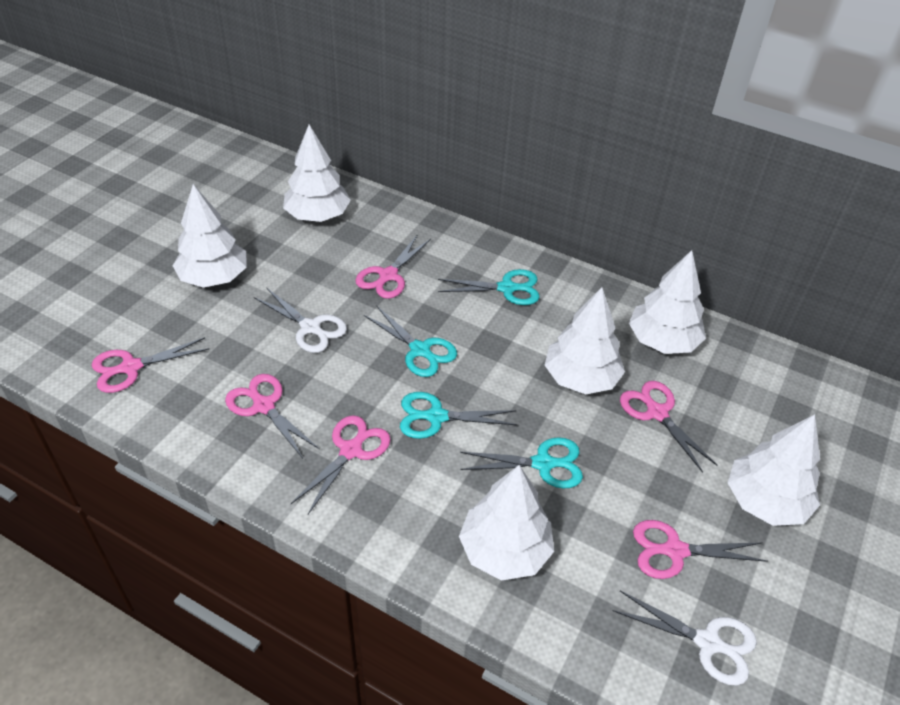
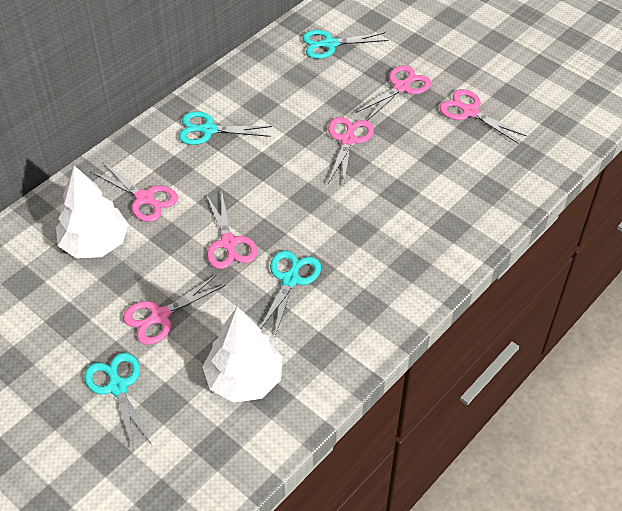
white scissors: [254,287,347,353] [613,591,757,686] = 2 -> none = 0
white tree: [172,184,247,288] [283,125,351,222] [459,465,554,581] [545,287,625,394] [629,250,706,354] [728,415,820,526] = 6 -> [56,166,128,258] [203,307,282,403] = 2

